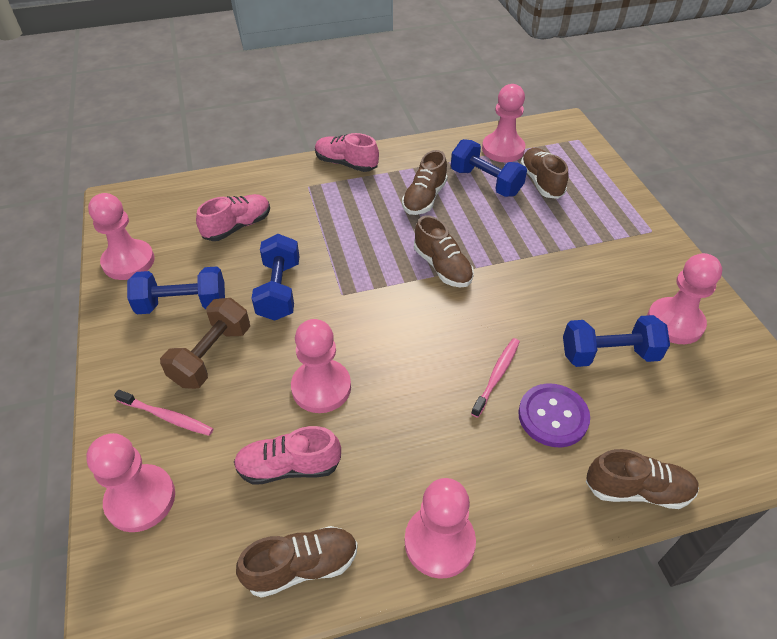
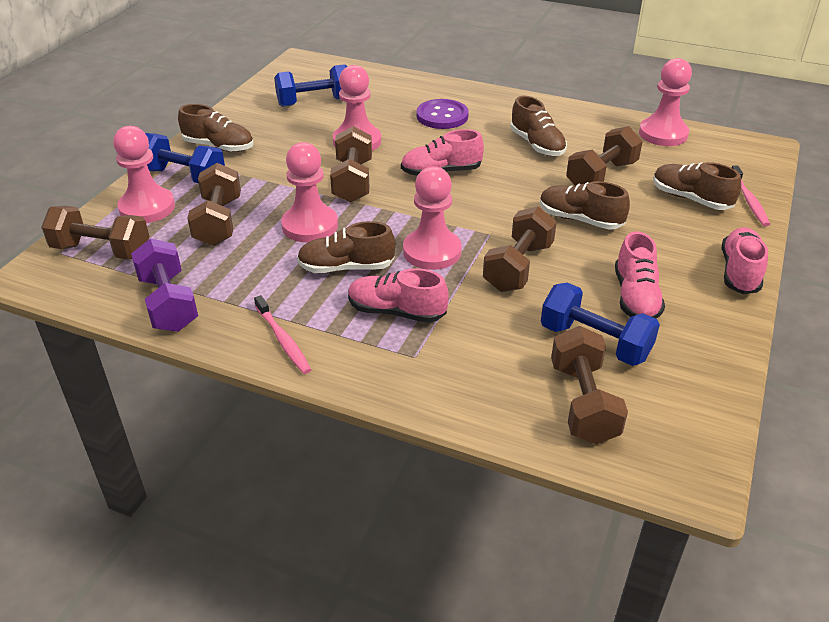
blue dumbbell: [127,266,225,314] [252,234,300,321] [451,139,527,197] [563,315,670,367] = 4 -> [145,133,225,183] [274,64,348,107] [541,283,660,366] = 3
brown dumbbell: [160,298,250,389] = 1 -> [41,206,149,260] [187,163,241,246] [330,126,372,202] [483,206,557,292] [551,326,628,444] [566,126,643,186] = 6
pink pawn: [86,433,175,532] [88,193,154,280] [291,319,351,413] [405,478,476,579] [482,84,525,162] [647,253,722,344] = 6 -> [113,126,175,223] [281,142,338,242] [333,65,381,151] [403,166,462,270] [639,58,692,146] = 5
pink shoe: [196,194,270,241] [234,426,341,485] [315,133,379,172] = 3 -> [348,268,449,323] [401,129,484,176] [615,231,665,319] [722,227,768,294] = 4
purple dumbbell: none = 0 -> [131,238,198,332] = 1

